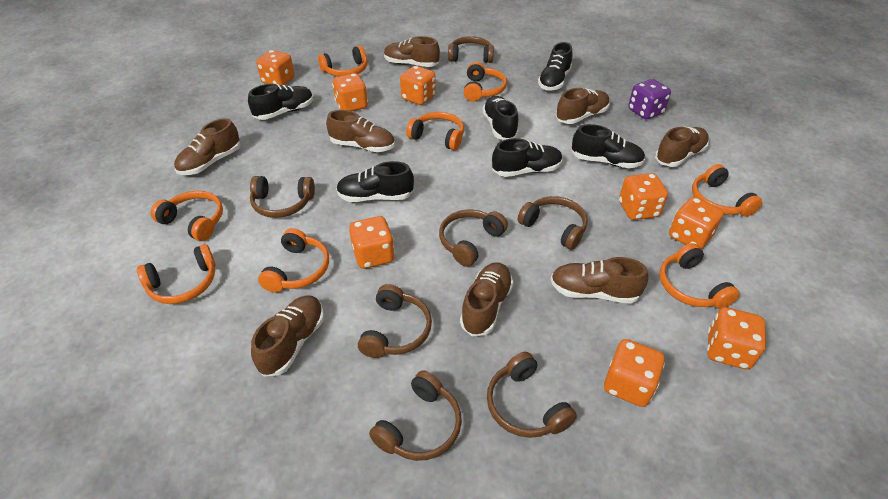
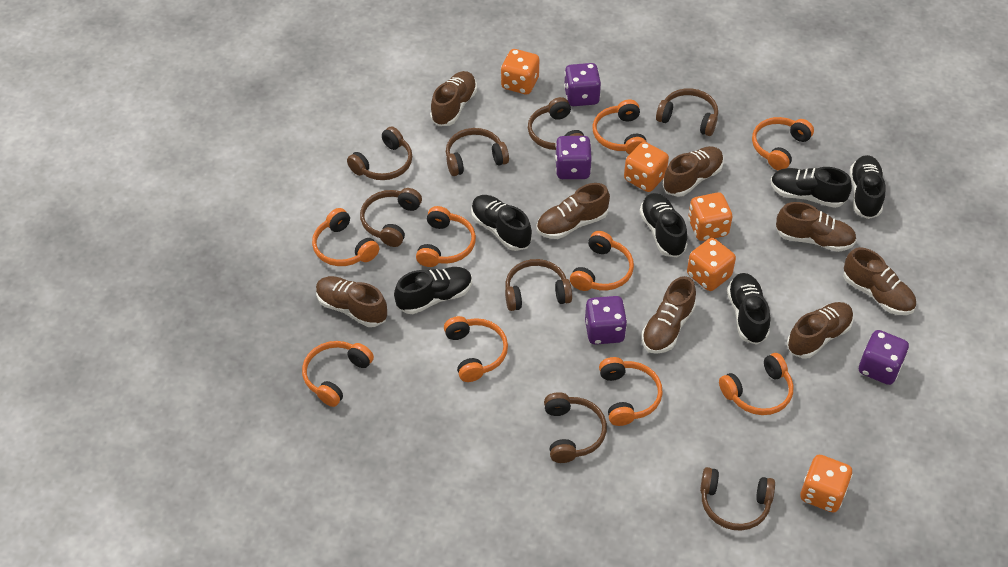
brown headphones: [250,176,315,218] [358,284,432,358] [369,370,462,461] [439,210,508,267] [448,36,494,63] [487,352,577,438] [518,196,588,250] = 7 -> [347,126,412,180] [360,188,422,247] [446,128,509,176] [505,259,572,311] [528,97,584,150] [544,392,607,463] [656,88,718,136] [700,467,775,531] = 8
orange dice: [256,50,295,85] [332,73,368,111] [349,216,395,269] [400,66,436,105] [604,339,665,407] [619,173,668,220] [669,197,723,249] [707,307,766,369] = 8 -> [501,49,539,94] [624,142,669,192] [687,238,736,291] [688,192,732,241] [800,455,853,513] = 5
orange headphones: [137,244,216,304] [150,191,223,241] [258,228,329,293] [318,46,367,76] [406,112,464,150] [464,62,507,102] [659,243,740,309] [692,164,762,217] = 8 -> [302,341,374,407] [312,208,379,266] [416,206,476,267] [444,316,508,382] [570,231,634,291] [593,99,646,154] [599,357,663,426] [719,353,794,415] [752,117,814,171] = 9
purple dice: [628,79,671,119] = 1 -> [555,136,592,179] [564,63,601,106] [585,296,627,345] [859,330,909,385] = 4

